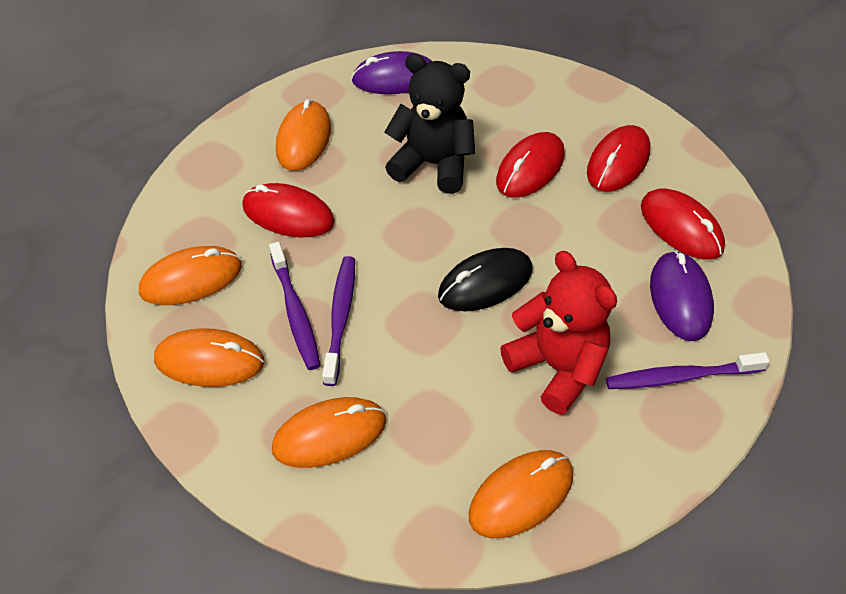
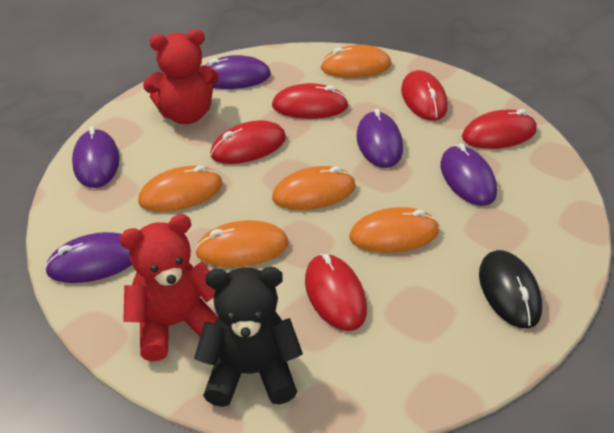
purple mouse: [351,51,432,94] [650,250,714,341] = 2 -> [45,232,132,283] [72,127,120,188] [205,55,271,89] [356,109,403,168] [440,143,497,206] = 5
purple toothbrush: [269,242,321,370] [322,256,355,386] [606,352,770,389] = 3 -> none = 0
red mouse: [242,183,335,237] [496,132,565,198] [587,125,650,192] [641,188,725,259] = 4 -> [210,120,286,164] [272,83,349,119] [305,254,367,331] [401,70,448,121] [462,109,537,149] = 5
red teddy bear: [500,251,617,415] = 1 -> [119,214,218,361] [143,29,219,124] = 2

